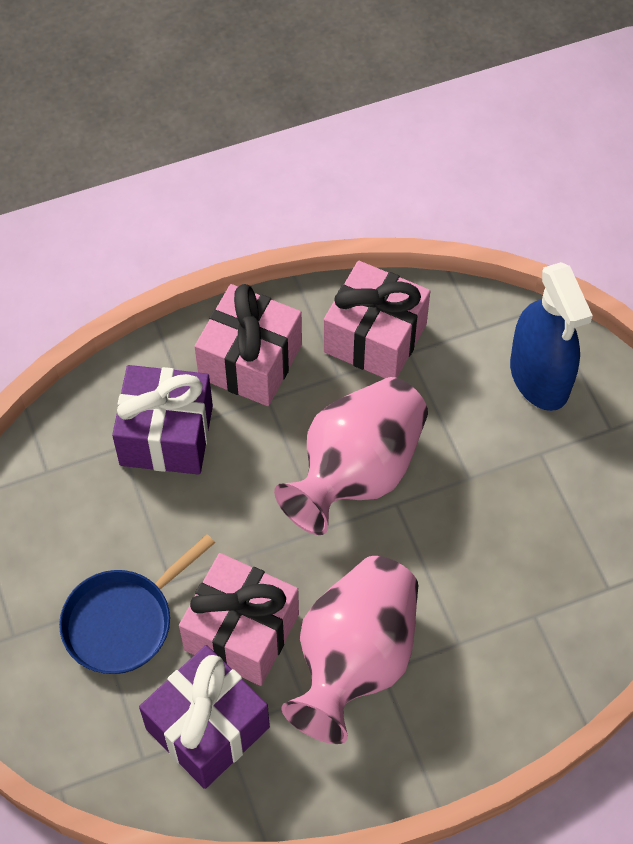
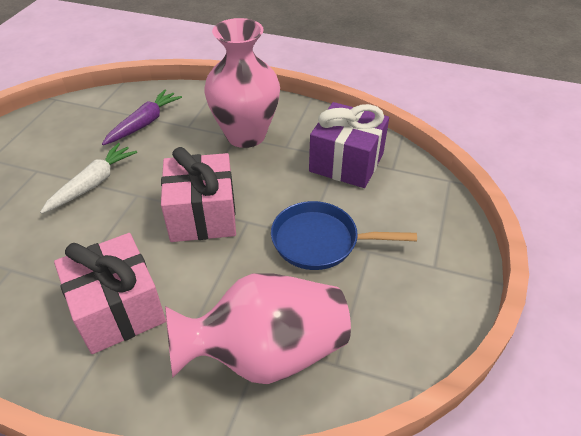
blue spray bottle: [510,262,593,411] = 1 -> none = 0
pink gift: [179,553,299,686] [194,284,302,406] [323,261,430,378] = 3 -> [54,233,166,354] [161,147,236,242] = 2
purple carrot: none = 0 -> [102,90,182,145] = 1
purple gift: [112,365,213,475] [139,645,270,789] = 2 -> [309,102,389,188] = 1
white carrot: none = 0 -> [40,143,137,214] = 1

